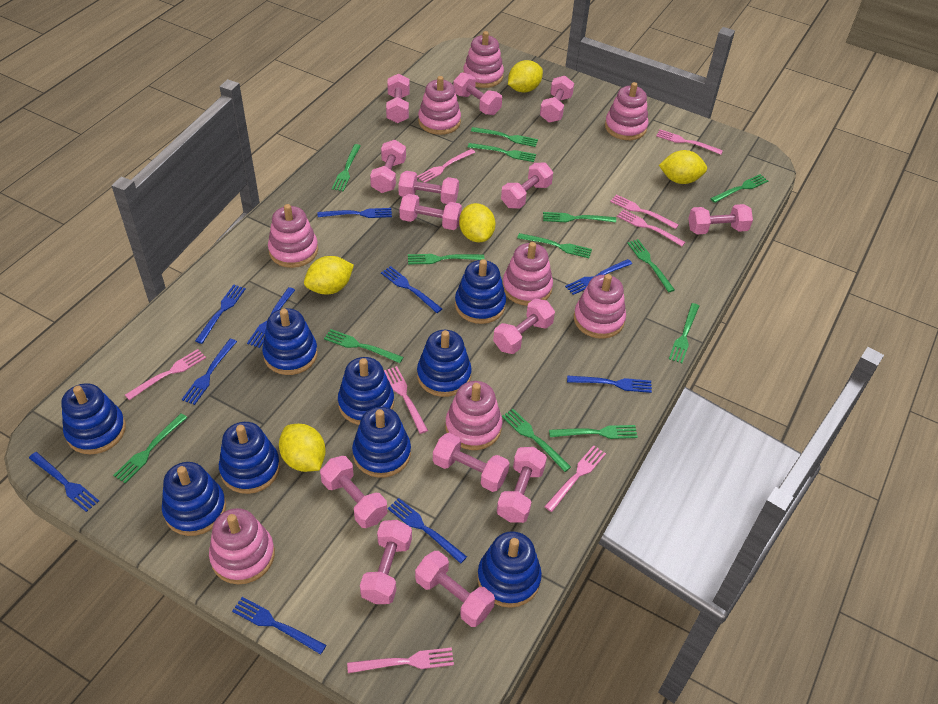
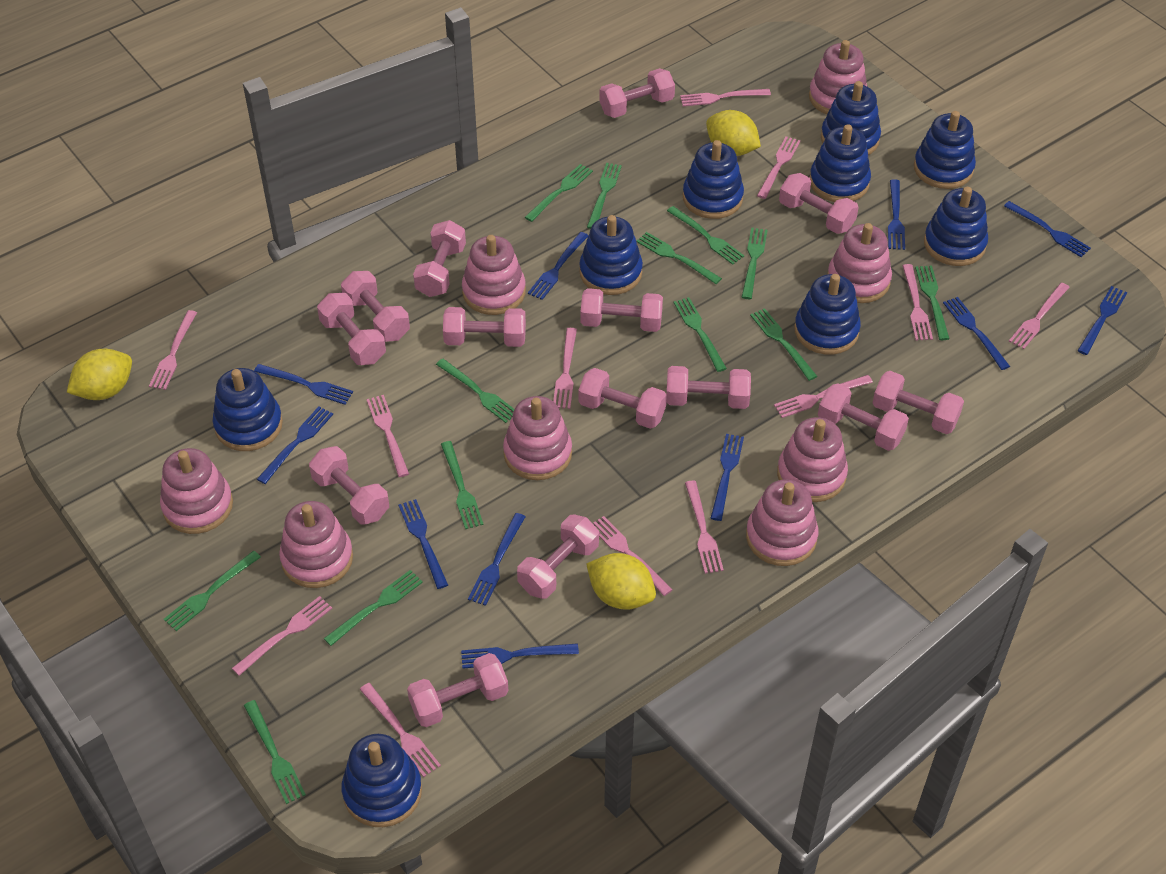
blue fork: [29,452,99,512] [182,339,237,405] [195,284,246,344] [232,597,327,655] [247,287,295,348] [318,208,392,218] [381,266,442,313] [388,498,467,564] [565,259,632,295] [567,376,652,393] = 10 -> [254,364,353,405] [257,406,333,484] [398,499,448,589] [461,643,579,669] [468,513,526,606] [528,232,588,300] [711,434,744,521] [888,179,905,250] [943,297,1010,370] [1004,201,1091,257] [1077,286,1128,355] = 11
pink fork: [125,349,206,400] [347,647,454,673] [384,366,428,434] [417,149,475,183] [544,445,606,512] [610,194,679,229] [617,209,685,246] [656,129,723,155] = 8 -> [149,310,197,390] [232,596,332,676] [359,683,441,777] [367,395,409,477] [553,328,577,409] [593,516,672,596] [680,89,771,106] [685,481,724,574] [757,136,800,199] [774,375,873,418] [902,264,933,341] [1009,282,1070,349] = 12
yellow lemon: [279,424,326,472] [304,256,354,295] [459,203,495,242] [508,60,543,93] [659,150,707,184] = 5 -> [67,349,132,400] [586,553,656,610] [706,110,761,156] = 3

